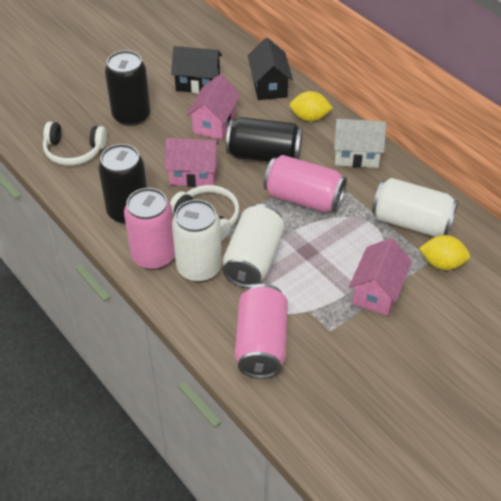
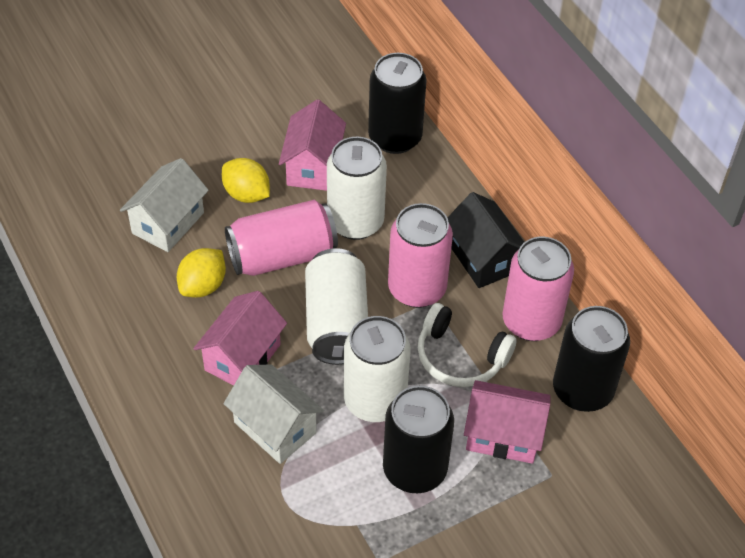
black house: [171,46,222,94] [248,38,293,100] = 2 -> [447,192,524,288] = 1
white headphones: [43,122,107,166] [170,185,240,241] = 2 -> [418,303,517,387] = 1
white house: [334,119,386,168] = 1 -> [120,158,209,252] [223,365,324,464] = 2

